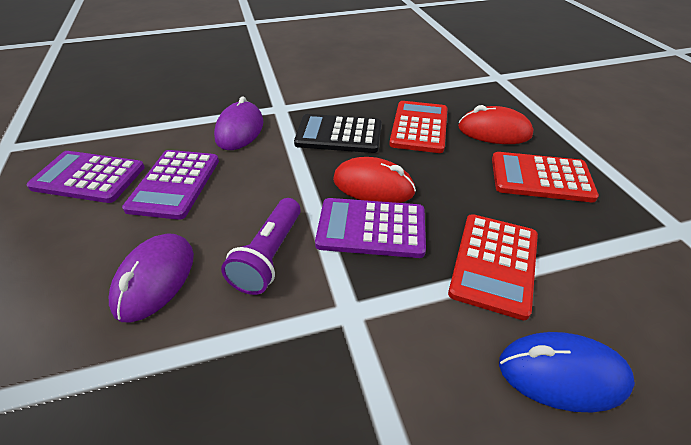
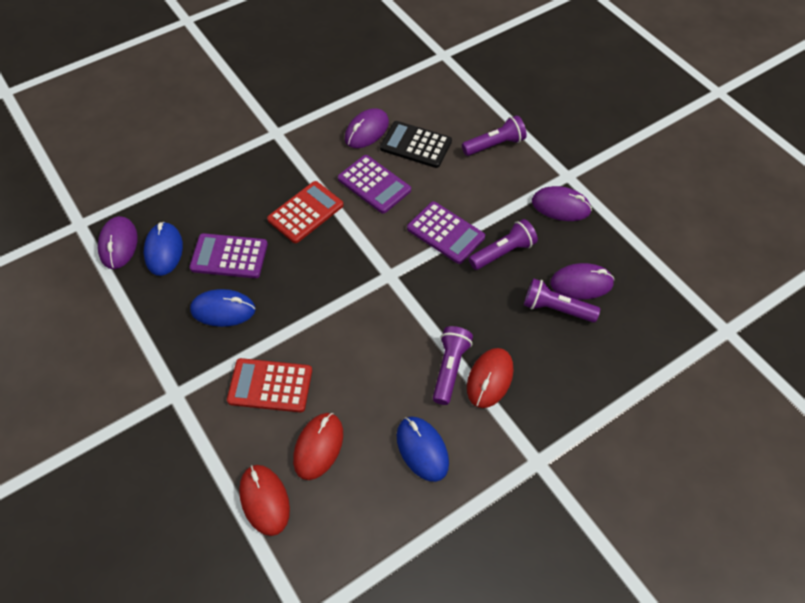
blue mouse: [499,332,635,413] = 1 -> [144,222,183,276] [190,289,255,327] [397,417,449,482] = 3
purple flashlight: [221,198,301,295] = 1 -> [433,326,473,405] [462,115,527,156] [469,219,538,270] [524,278,600,322] = 4
purple mouse: [109,233,194,323] [214,97,264,150] = 2 -> [98,216,138,269] [345,108,389,148] [532,186,592,221] [550,263,614,300] = 4
red calculator: [389,101,448,153] [448,214,538,320] [492,152,599,202] = 3 -> [227,358,312,412] [267,181,344,243] = 2
red mouse: [333,157,416,203] [458,105,534,144] = 2 -> [239,465,290,536] [293,413,343,480] [467,348,513,408] = 3

